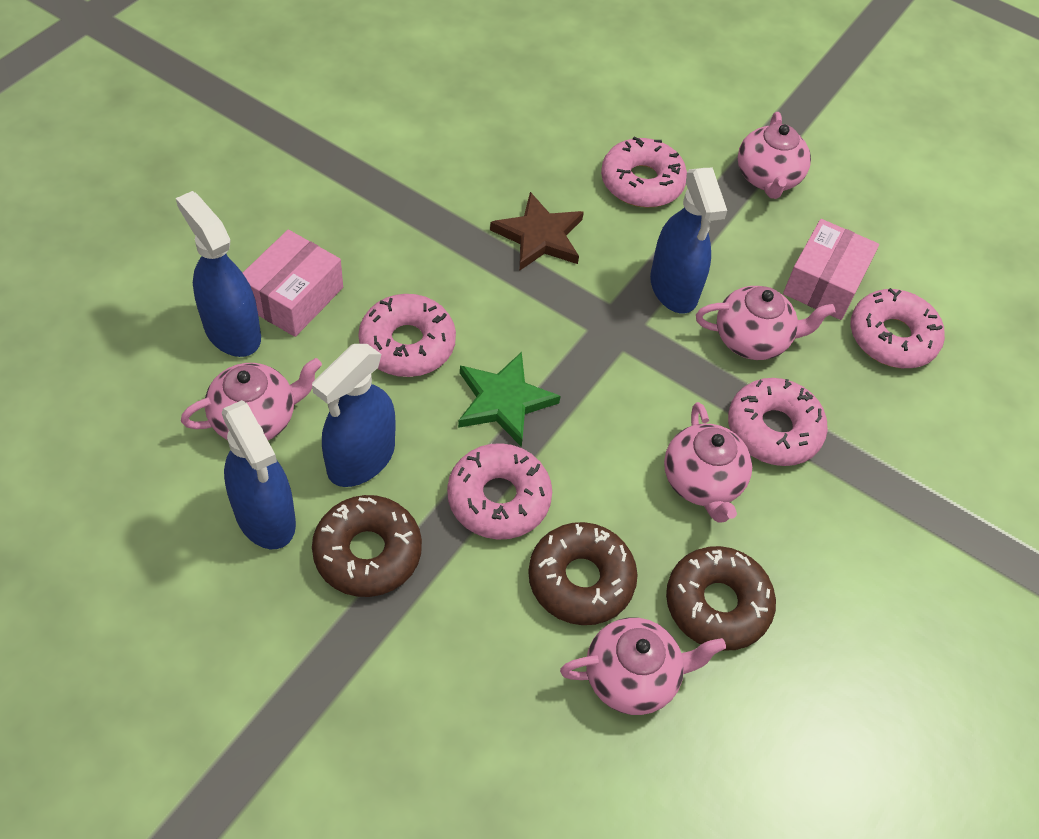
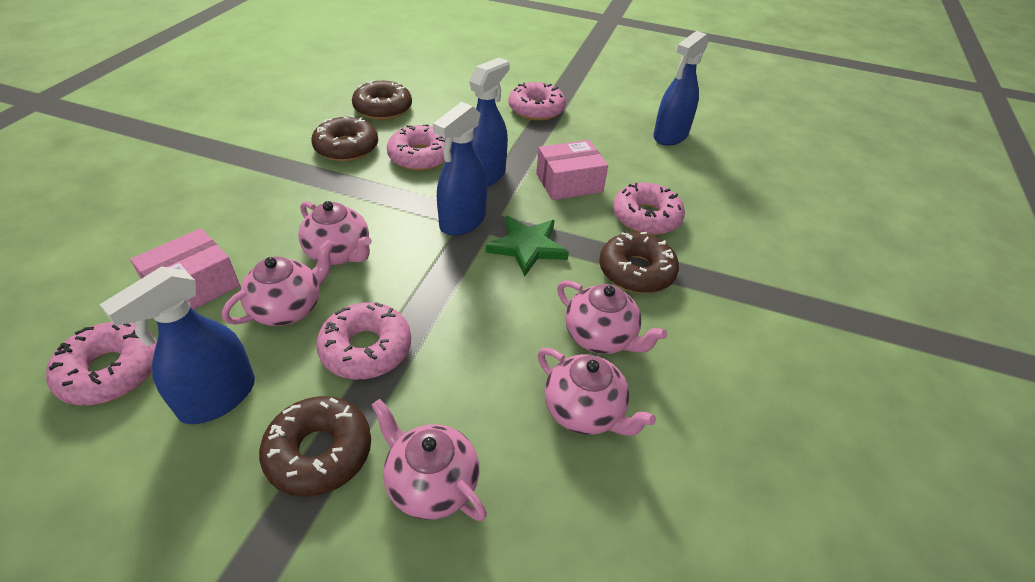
brown donut: [312,495,422,597] [528,522,638,625] [666,546,776,651] = 3 -> [259,396,371,497] [312,115,378,162] [352,80,412,120] [599,232,679,293] = 4
brown star: [490,192,584,271] = 1 -> none = 0

